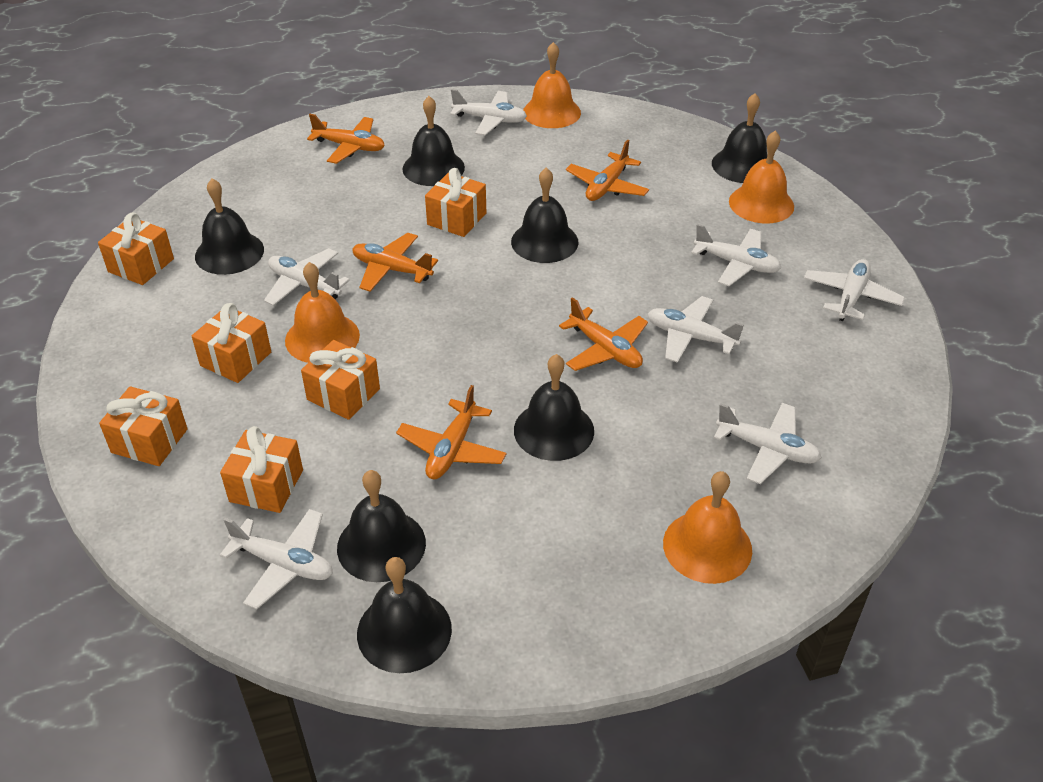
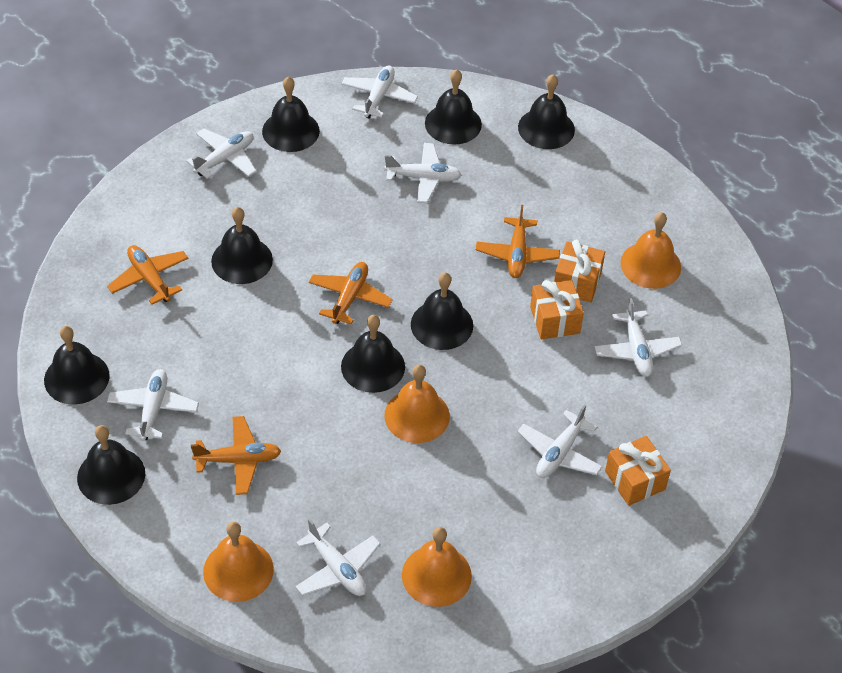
black bell: [195,179,264,275] [337,470,426,582] [357,557,452,673] [402,96,465,186] [511,168,578,263] [514,354,594,461] [712,93,767,183] = 7 -> [44,326,110,405] [77,425,145,505] [211,207,273,284] [262,76,320,152] [341,315,405,393] [411,272,473,350] [425,69,482,145] [518,74,575,149] = 8
orange gift: [98,213,174,285] [99,386,188,466] [192,303,271,383] [220,426,303,513] [301,340,380,420] [425,168,486,237] = 6 -> [530,280,584,339] [554,240,605,303] [605,436,671,506] = 3
orange plane: [307,114,385,164] [352,233,438,292] [396,385,507,479] [559,297,648,371] [566,140,649,201] = 5 -> [107,245,189,305] [191,416,281,495] [309,262,392,324] [476,205,560,278] = 4

